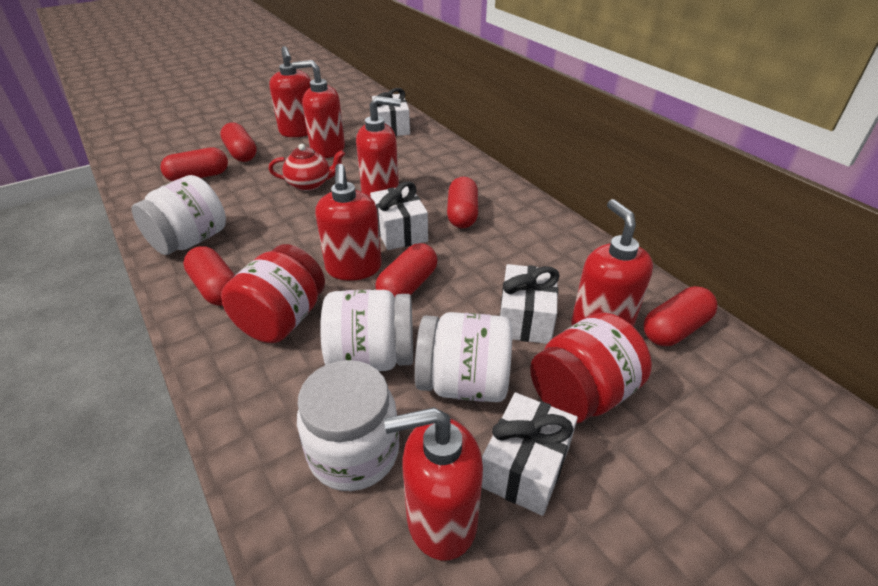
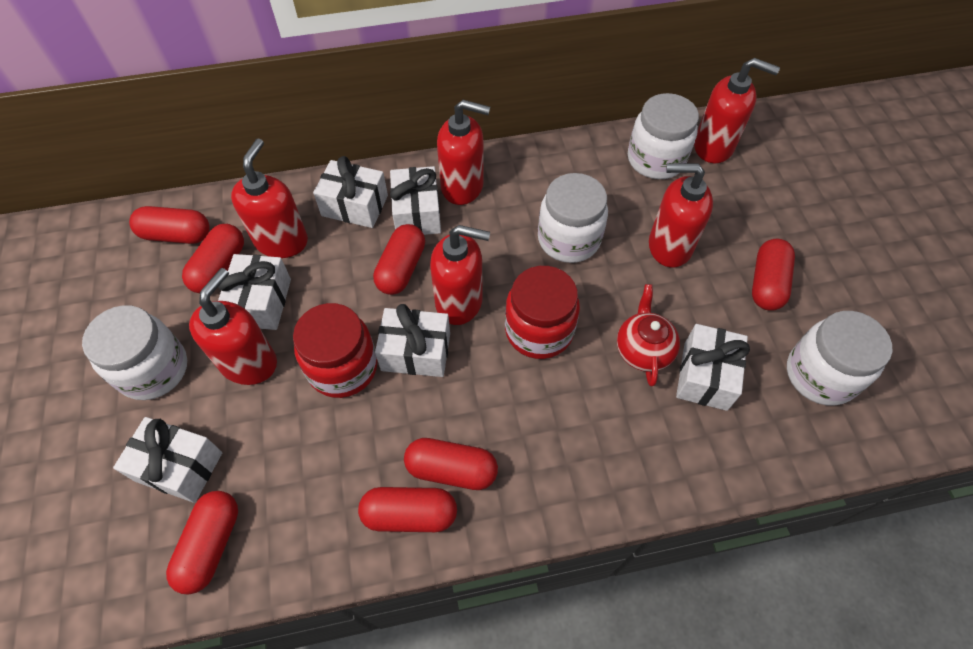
red capsule: [160,147,228,181] [183,246,235,306] [220,122,257,162] [375,243,437,297] [447,177,478,228] [643,286,718,346] = 6 -> [129,206,210,244] [166,491,238,595] [182,224,244,293] [358,487,457,532] [373,224,425,295] [404,438,498,490] [752,239,795,311] = 7
white gift: [370,181,428,250] [372,88,410,136] [482,393,578,516] [500,264,560,344] = 4 -> [113,417,222,503] [218,254,291,330] [313,156,388,228] [375,304,450,377] [390,166,441,235] [676,324,750,411] = 6

